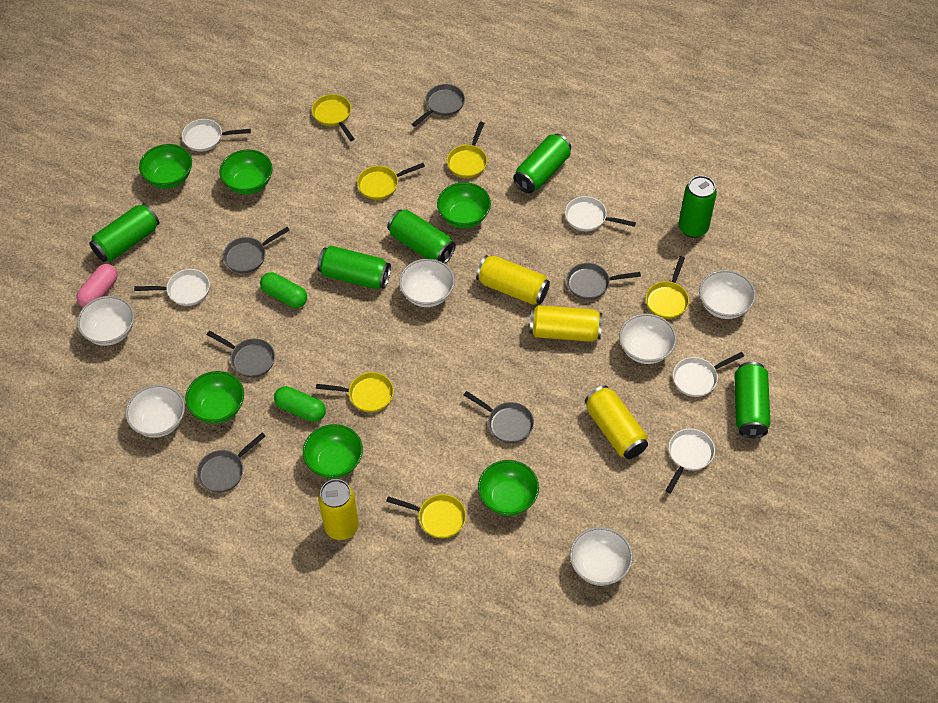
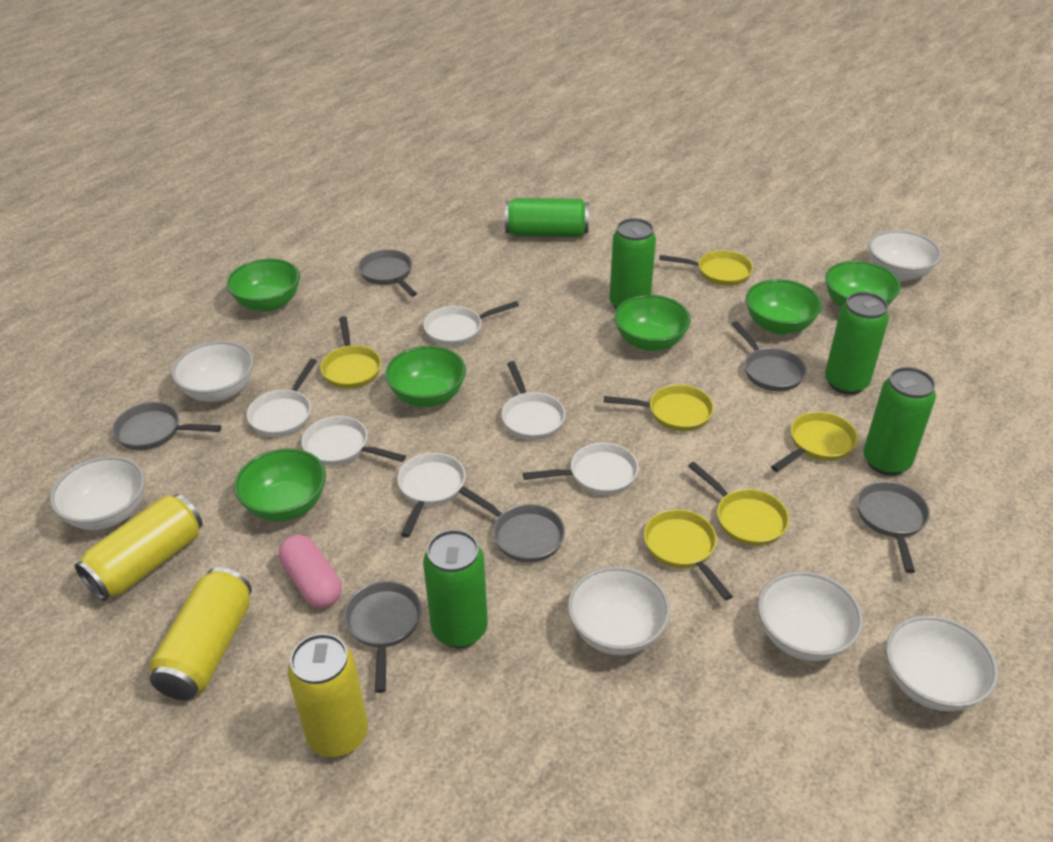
green can: [89,203,160,262] [317,246,391,289] [387,209,456,263] [513,134,571,193] [679,176,717,238] [734,362,770,438] = 6 -> [423,529,488,648] [505,198,589,237] [610,218,656,309] [825,292,889,395] [863,367,936,476] = 5
green capsule: [260,272,307,308] [274,386,326,422] = 2 -> none = 0
white pan: [134,269,210,306] [182,119,251,152] [565,196,636,231] [665,428,715,494] [673,352,744,397] = 5 -> [247,359,317,437] [302,416,406,466] [397,453,466,538] [423,301,519,346] [502,361,565,440] [523,443,638,495] = 6
yellow can: [318,479,359,540] [476,255,550,305] [530,305,602,342] [585,386,648,459] = 4 -> [75,494,203,601] [149,567,252,700] [288,633,368,757] = 3

